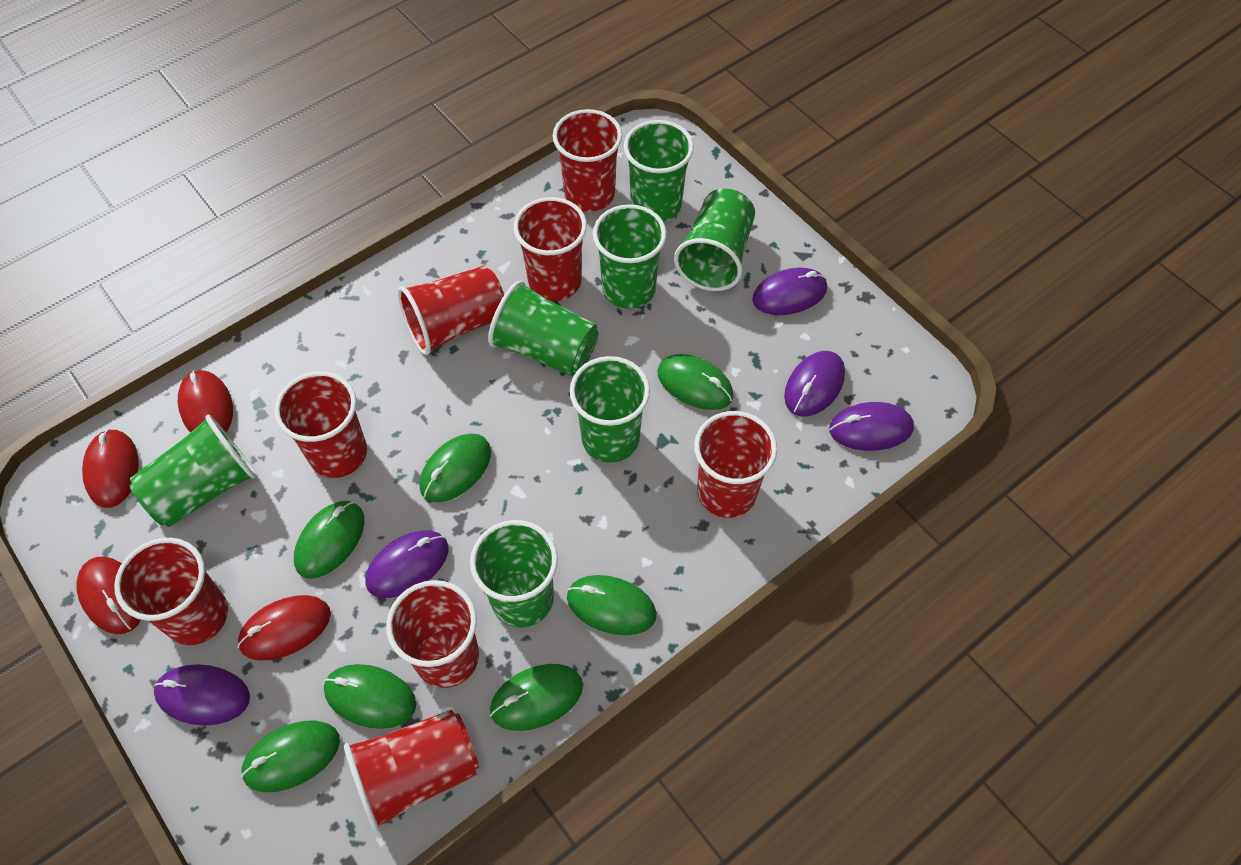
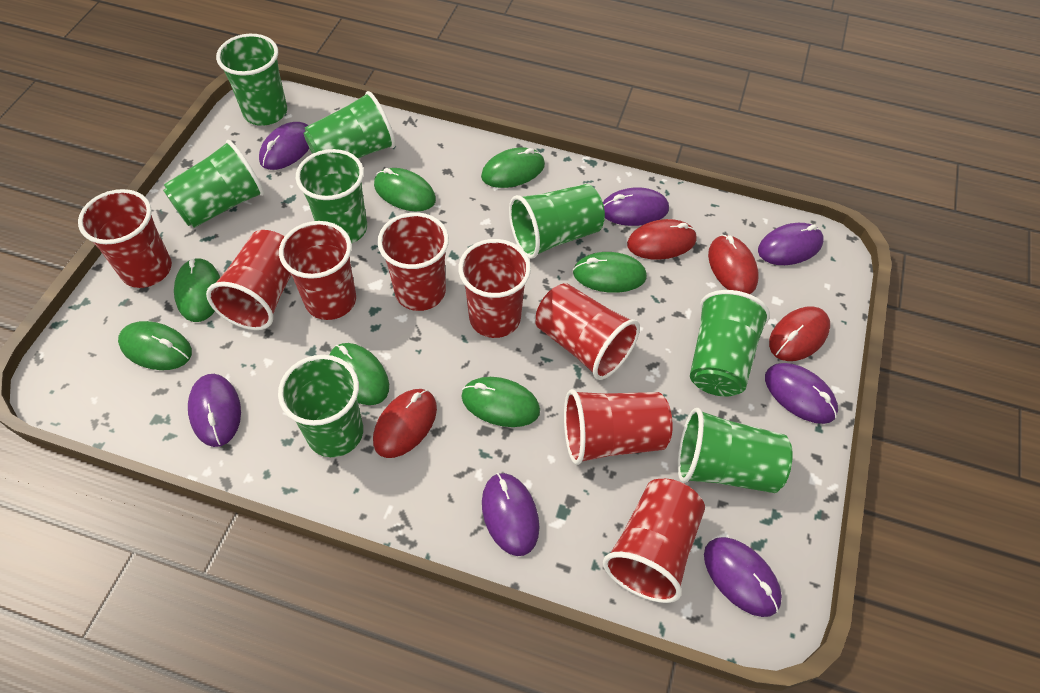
green cup: [130,415,256,527] [470,520,558,628] [488,281,599,376] [569,356,650,463] [593,204,667,309] [624,120,694,222] [674,188,755,291] = 7 -> [163,140,264,228] [216,34,287,126] [278,355,363,457] [296,149,367,244] [303,91,396,158] [509,184,605,259] [678,408,793,493] [690,290,770,397] = 8
purple mouse: [154,664,250,726] [365,530,449,598] [752,268,827,315] [784,351,845,416] [829,402,914,451] = 5 -> [188,374,241,447] [259,122,309,170] [482,473,540,556] [603,187,669,226] [704,537,782,617] [758,223,824,265] [765,363,838,424] = 7

